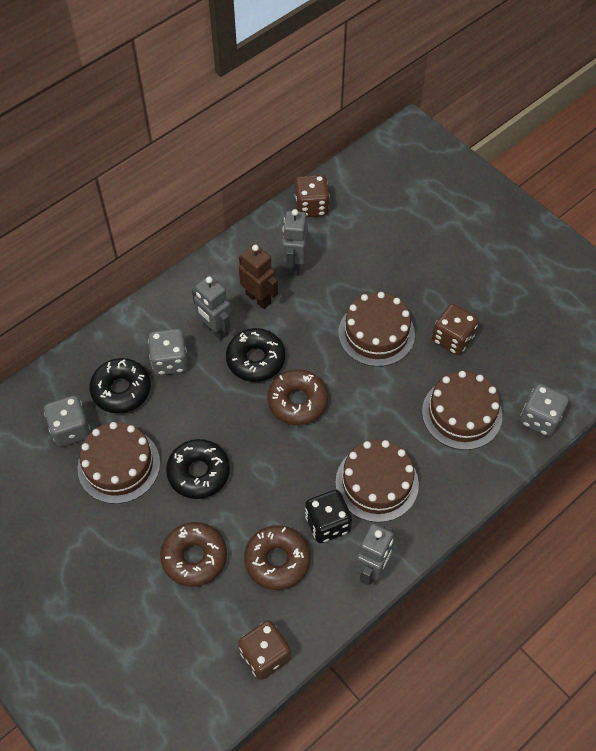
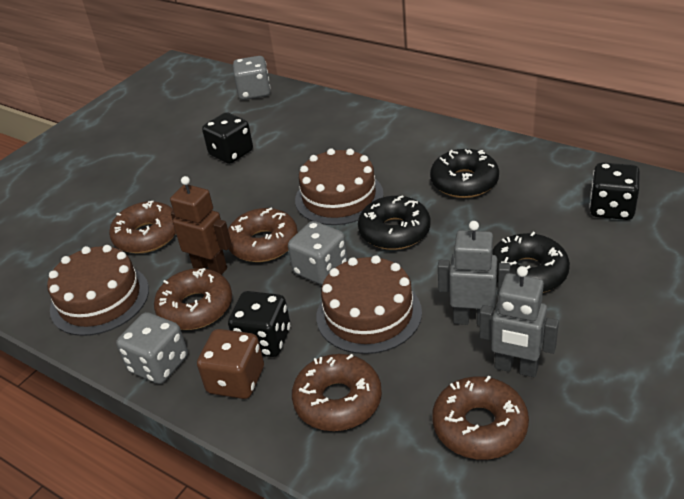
black dice: [305,490,352,543] = 1 -> [202,112,253,164] [228,291,291,357] [589,163,640,220] = 3
brown cake: [77,422,160,504] [335,440,419,522] [338,292,415,367] [422,371,502,450] = 4 -> [47,245,149,336] [295,148,384,225] [316,255,422,354] = 3
brown dice: [238,620,291,680] [295,175,330,217] [432,304,479,355] = 3 -> [197,329,264,399] = 1
brown donut: [160,522,227,587] [244,525,310,590] [267,369,328,425] = 3 -> [109,201,176,253] [154,268,232,330] [228,208,298,262] [292,354,382,431] [432,376,529,460] = 5
grey robot: [192,275,232,340] [282,209,308,276] [355,524,394,585] = 3 -> [438,221,510,326] [480,266,559,377] = 2

